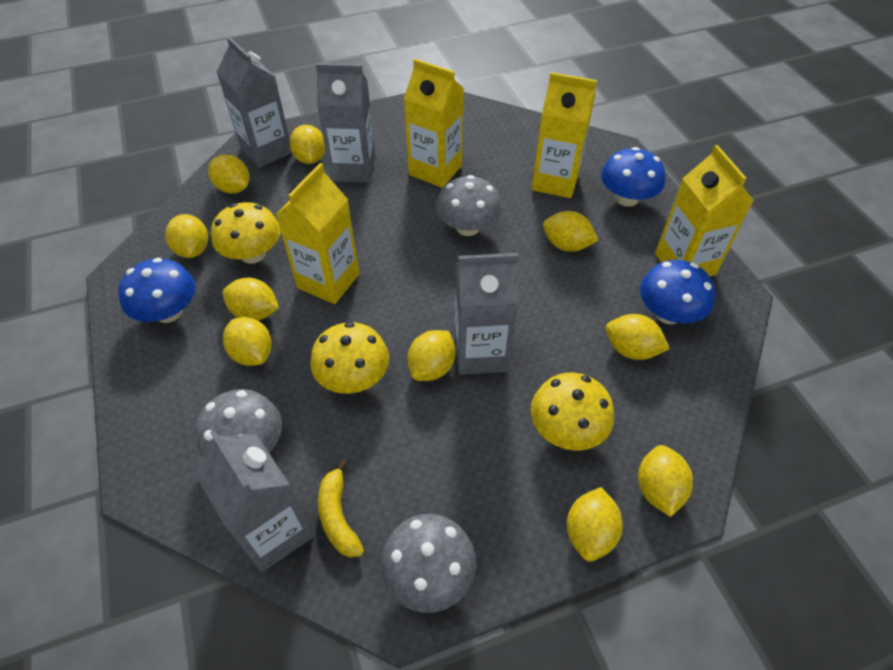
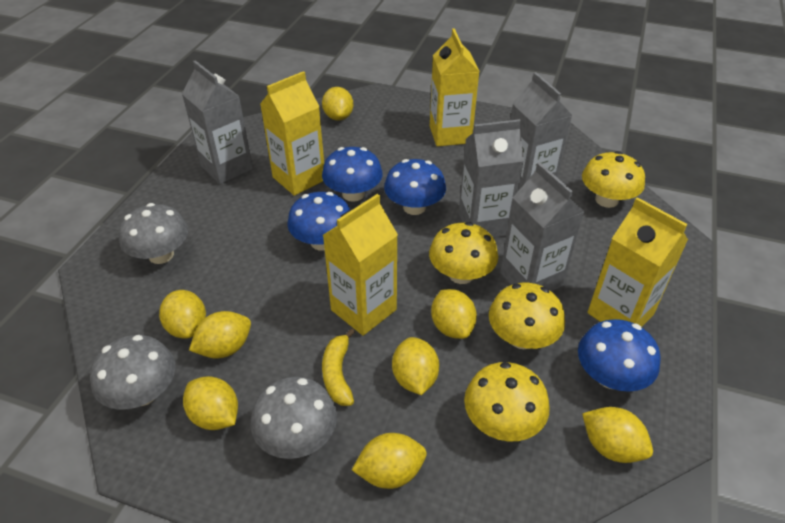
blue mushroom: [118,258,195,323] [601,147,665,207] [640,260,715,324] = 3 -> [287,192,350,251] [322,147,383,202] [384,159,446,215] [578,319,661,392] = 4
yellow lemon: [165,214,208,258] [208,154,250,194] [223,278,279,321] [223,317,272,366] [289,125,325,164] [408,330,456,381] [543,211,599,252] [567,487,623,562] [606,314,670,360] [638,445,693,517] = 10 -> [159,290,206,339] [183,376,238,430] [189,311,251,359] [322,87,353,121] [352,433,426,489] [392,337,439,395] [431,289,477,339] [582,407,653,463] = 8
yellow mushroom: [211,202,280,264] [310,322,389,393] [531,373,614,451] = 3 -> [429,222,498,284] [464,362,550,441] [489,283,565,349] [582,151,645,208] = 4

